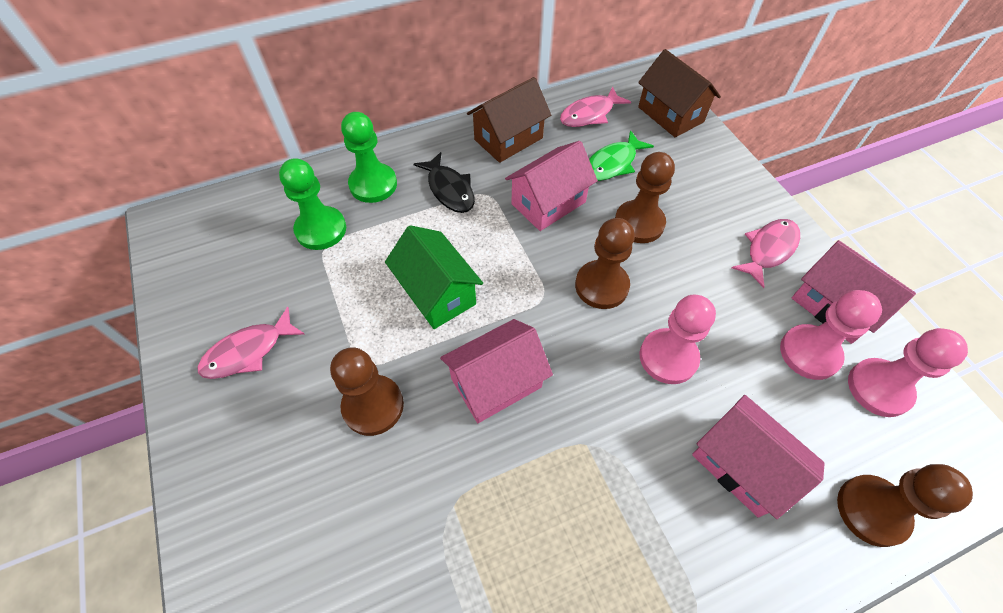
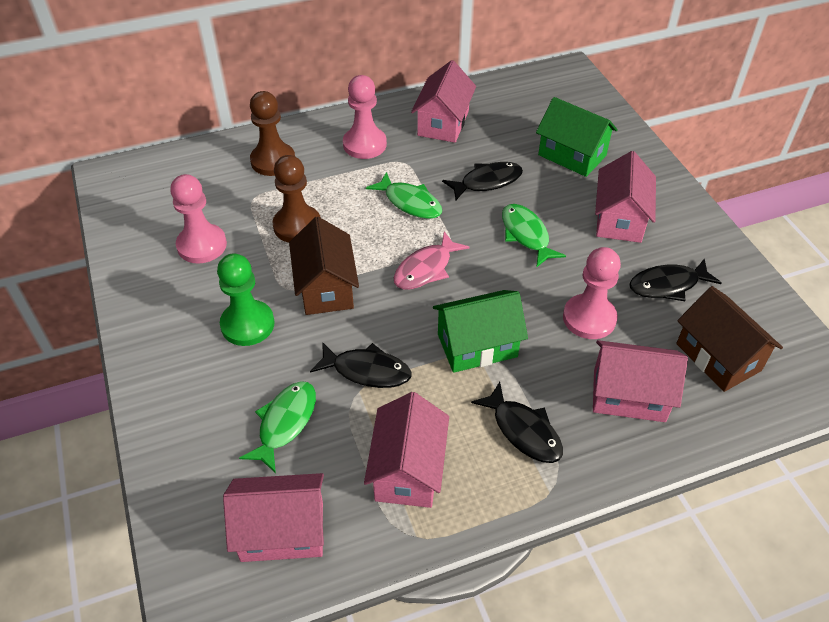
black fish: [413,152,475,213] = 1 -> [310,342,412,388] [442,162,523,200] [471,382,563,463] [629,258,721,301] = 4
brown pawn: [330,347,404,436] [575,218,635,309] [615,152,675,243] [837,464,973,547] = 4 -> [250,91,295,176] [273,155,321,242] = 2
green fish: [589,130,654,181] = 1 -> [239,381,316,473] [366,172,442,219] [502,204,566,268] = 3
green house: [385,225,483,329] = 1 -> [433,290,528,373] [536,97,618,177] = 2
green pawn: [279,158,346,250] [341,112,397,203] = 2 -> [217,253,275,346] = 1
pink fish: [197,307,304,379] [560,86,631,127] [731,219,800,288] = 3 -> [394,231,469,289] = 1
pink house: [440,319,553,423] [505,141,598,231] [692,395,825,519] [792,240,916,344] = 4 -> [223,473,324,562] [364,392,449,508] [411,60,476,143] [593,340,688,422] [595,151,656,243] = 5

